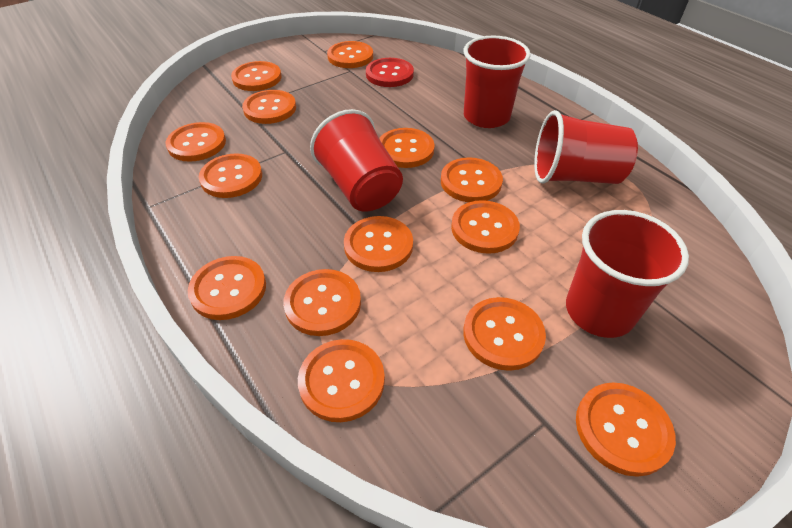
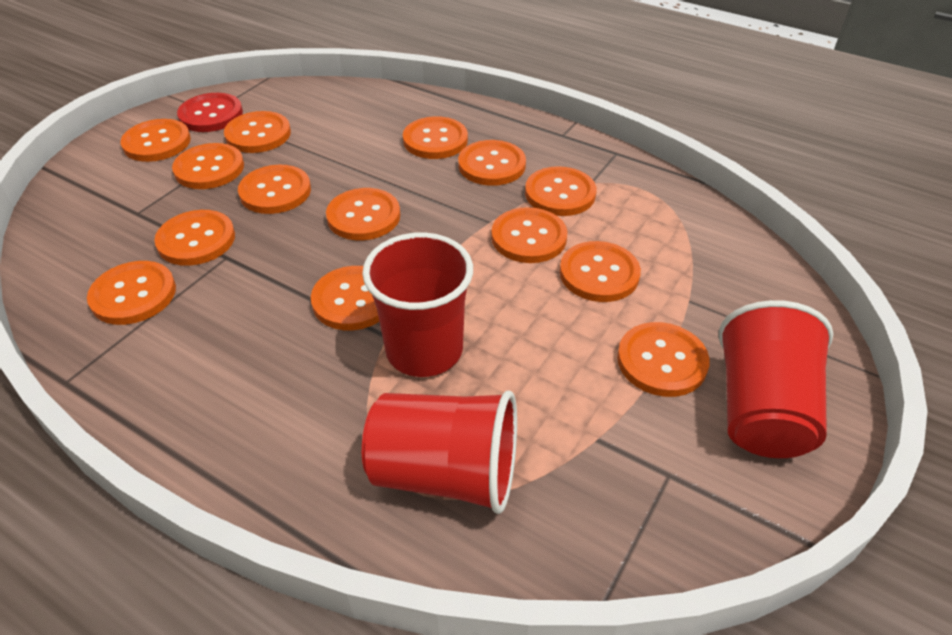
red cup: [310,109,403,211] [464,35,531,128] [534,110,638,184] [566,210,689,338] = 4 -> [362,232,473,377] [362,391,517,514] [718,300,833,458] = 3

